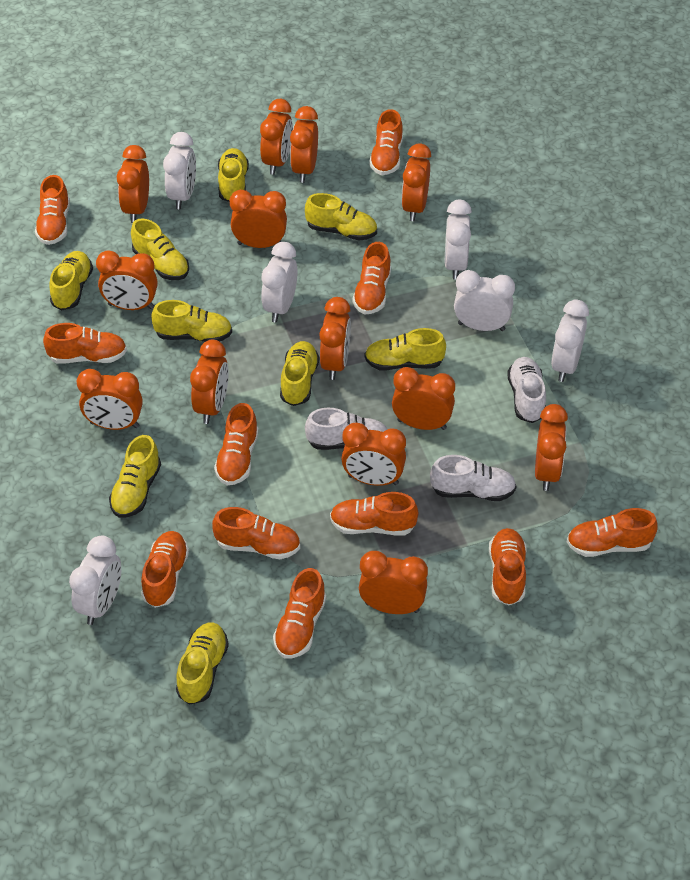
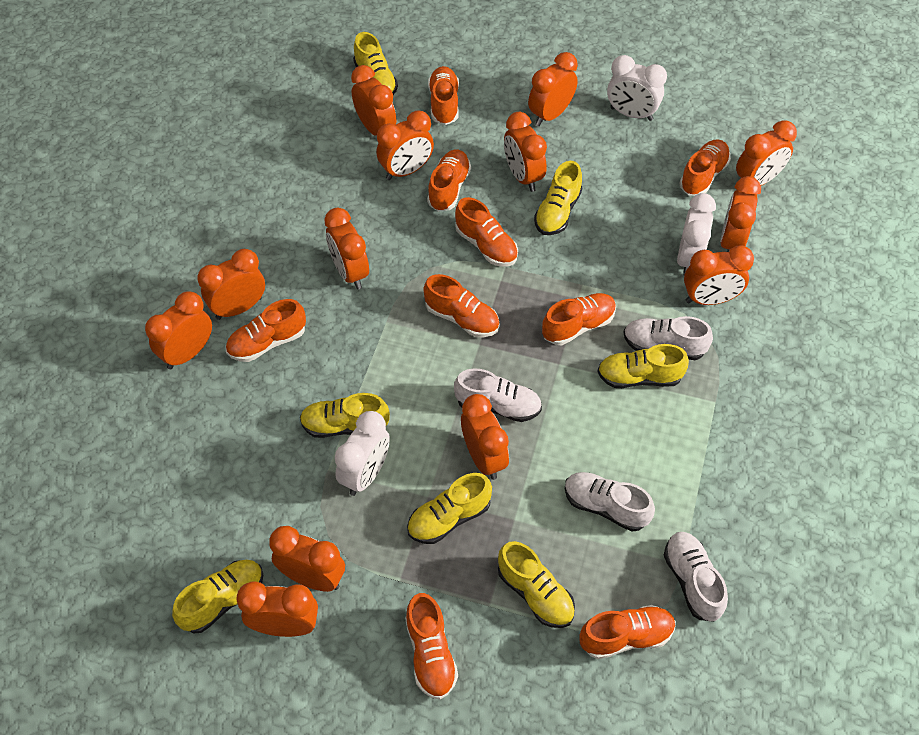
orange shoe: [35,175,70,245] [43,323,127,364] [141,531,189,608] [212,507,300,559] [214,403,259,485] [273,568,326,658] [330,492,418,536] [352,242,391,314] [369,109,403,175] [489,528,526,606] [567,508,657,557] = 11 -> [226,299,306,362] [405,593,458,699] [423,274,500,337] [427,150,471,212] [428,66,459,125] [455,197,518,267] [542,293,616,345] [579,605,676,659] [679,139,731,196] = 9
white clock: [69,536,121,625] [163,132,196,209] [261,242,297,322] [444,200,472,280] [454,270,515,331] [551,299,589,382] = 6 -> [335,411,390,496] [607,55,667,121] [677,193,716,276] = 3
white shoe: [305,408,387,450] [430,455,516,501] [507,357,546,423] = 3 -> [454,368,542,422] [565,472,655,532] [623,316,713,360] [664,532,728,622] = 4
yellow shoe: [49,251,93,310] [109,435,161,518] [131,219,189,280] [151,300,232,342] [176,622,229,705] [218,148,249,202] [280,341,319,406] [305,193,377,241] [364,328,446,371] = 9 -> [172,560,263,633] [300,393,390,438] [353,32,398,95] [407,473,492,544] [498,541,575,628] [534,161,582,235] [597,344,689,388] = 7

